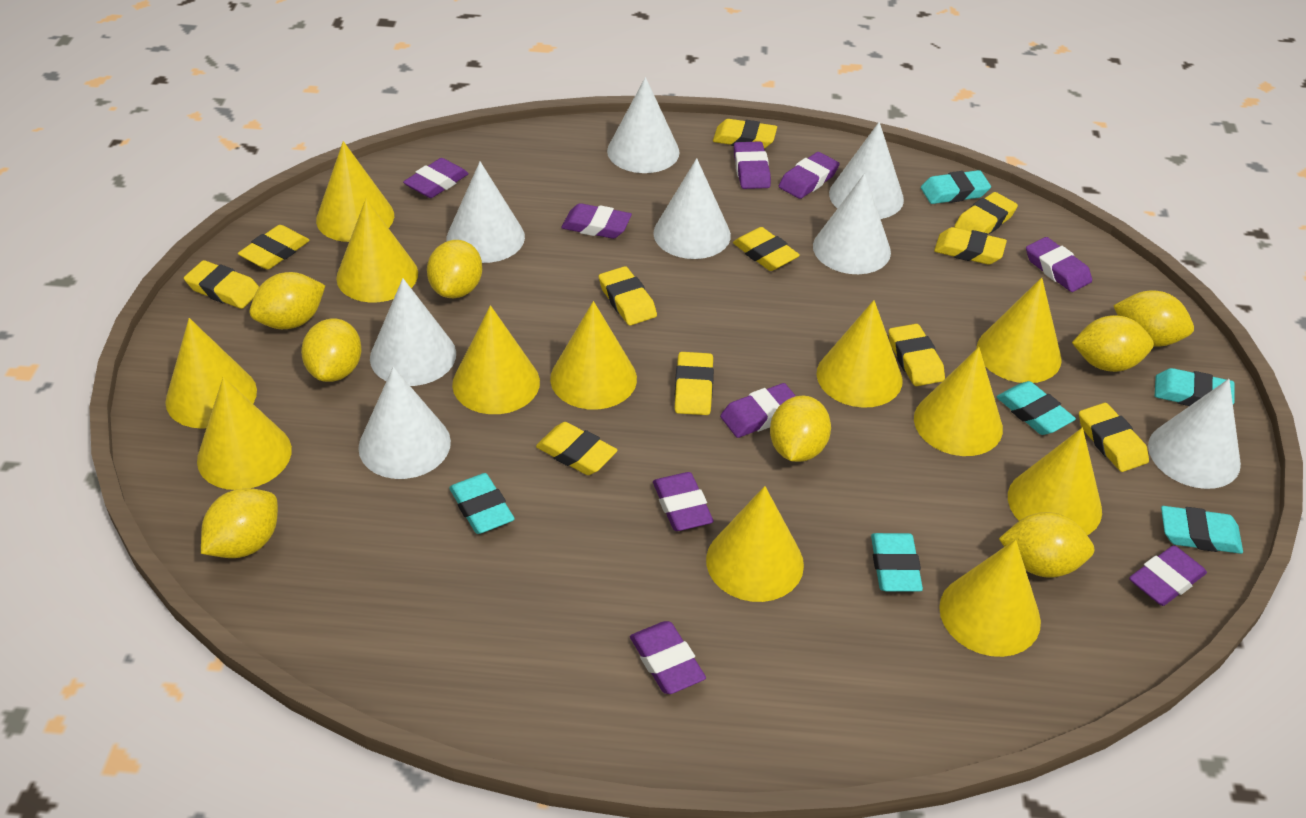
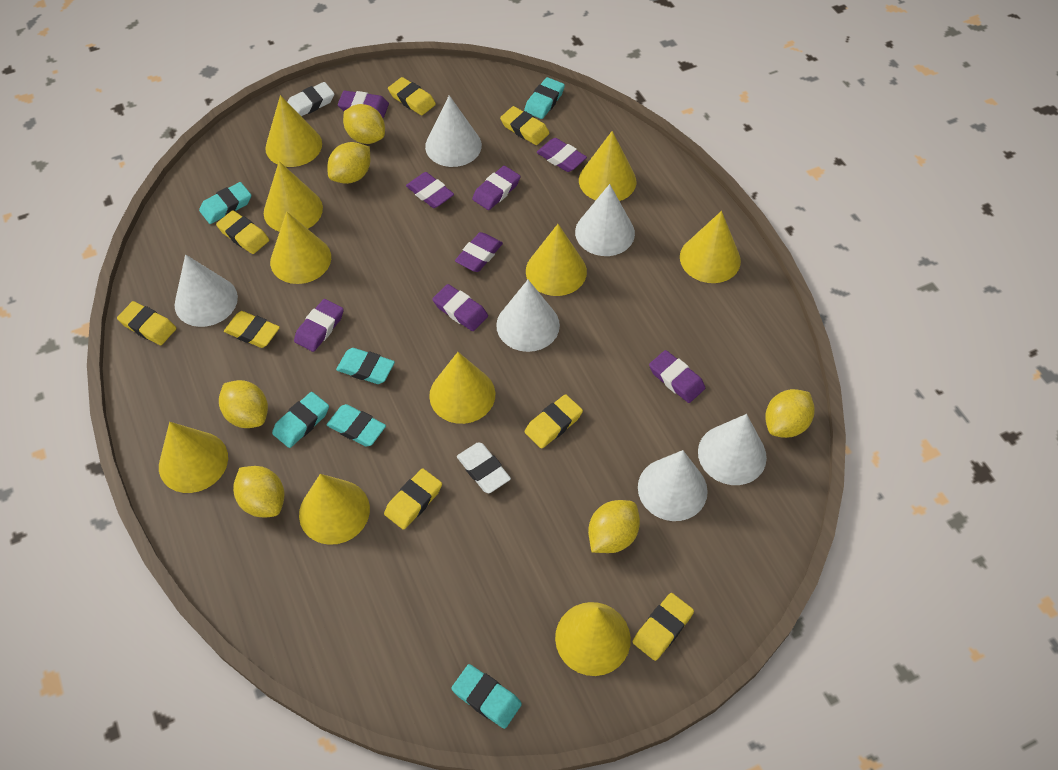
purple eraser: [403,158,469,198] [561,203,632,239] [630,621,706,694] [653,472,714,531] [720,383,796,438] [734,141,771,189] [779,152,840,199] [1026,237,1092,292] [1129,545,1207,606] = 9 -> [294,299,344,352] [338,91,389,118] [406,172,454,208] [432,284,488,331] [455,232,503,272] [472,166,521,210] [537,138,587,172] [649,350,705,403] = 8
white cone: [358,367,451,479] [370,278,456,386] [446,162,525,263] [607,77,680,173] [653,158,731,259] [813,173,891,274] [829,122,904,219] [1148,379,1241,489] = 8 -> [174,254,238,327] [425,95,482,167] [496,280,560,352] [575,184,635,256] [638,450,708,521] [698,414,767,485] = 6
white eraser: none = 0 -> [288,82,334,116] [457,442,511,493] = 2
yellow cone: [166,318,257,429] [197,377,292,490] [316,141,394,242] [336,199,418,302] [452,305,540,414] [550,301,637,410] [706,486,804,602] [817,300,902,408] [914,347,1003,456] [939,539,1041,657] [977,277,1062,383] [1008,427,1102,535] = 12 -> [159,422,228,493] [264,161,323,232] [265,95,322,167] [270,212,331,284] [299,474,370,545] [429,352,495,424] [526,224,587,296] [555,602,631,676] [579,131,636,201] [680,211,741,283] = 10
yellow eraser: [184,260,259,309] [238,225,310,269] [536,422,618,475] [599,266,657,325] [675,352,714,415] [713,119,777,149] [733,227,800,271] [889,324,945,386] [934,227,1007,265] [954,192,1018,234] [1079,403,1149,472] = 11 -> [117,301,177,345] [216,210,269,254] [224,311,280,348] [384,468,442,530] [388,77,436,115] [500,106,550,145] [524,394,583,449] [632,593,694,661] = 8
yellow lemon: [201,488,278,558] [249,272,326,329] [301,319,361,382] [427,240,482,298] [770,396,831,462] [999,512,1094,578] [1072,315,1154,372] [1113,290,1194,346] = 8 -> [219,380,268,428] [233,466,284,517] [327,142,370,184] [343,104,385,144] [588,500,640,553] [765,389,815,438] = 6

